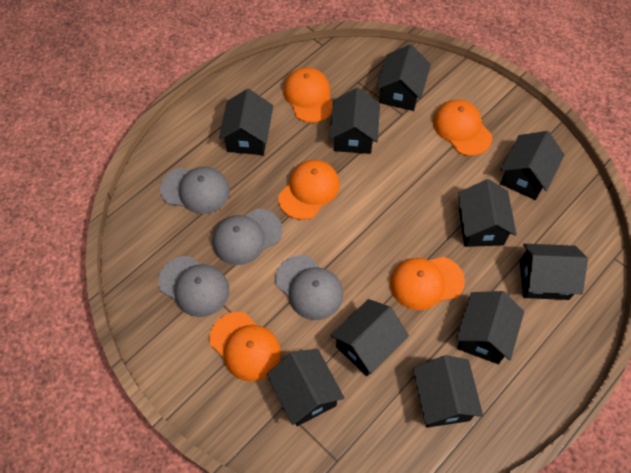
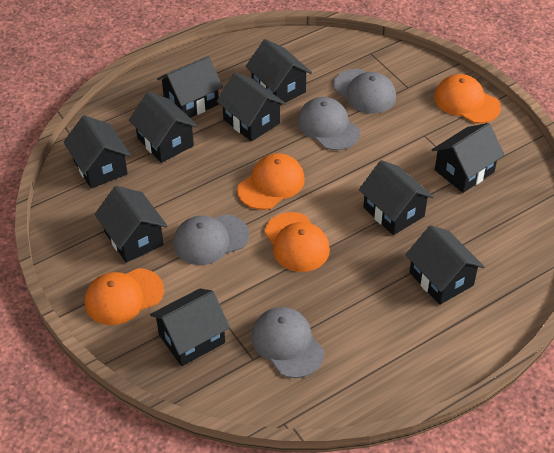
orange cap: [209,312,281,382] [278,160,340,220] [283,67,333,123] [390,257,465,310] [433,100,492,156] = 5 -> [85,268,164,325] [237,153,305,210] [265,212,330,272] [434,74,501,124] = 4

